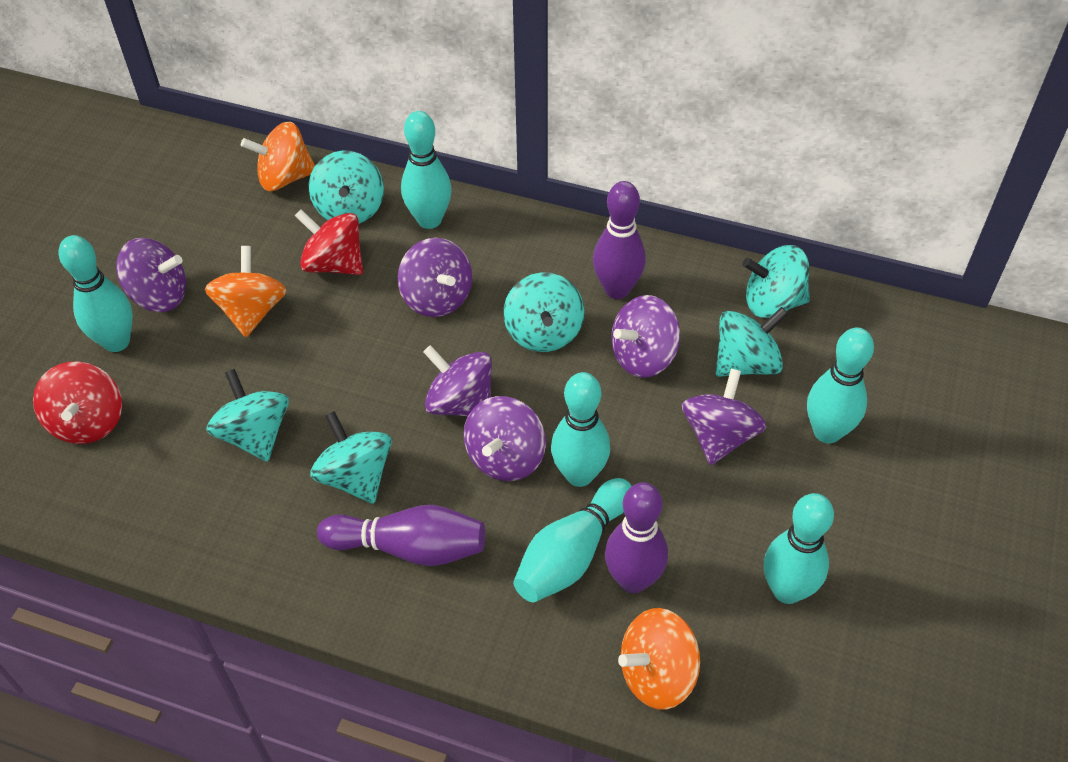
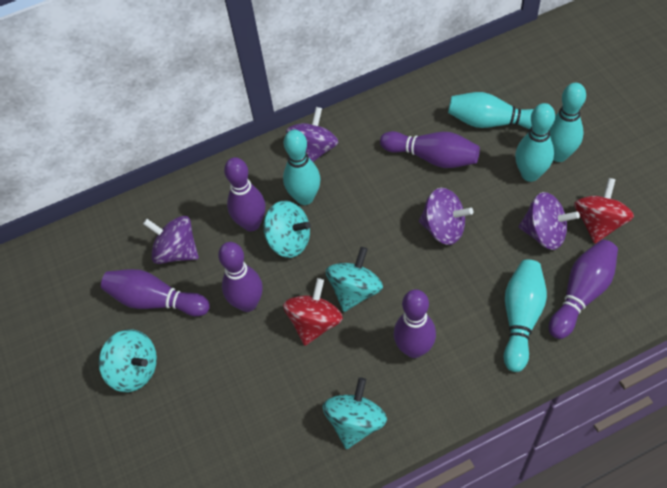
orange spinning top: [205,246,287,337] [241,122,315,191] [618,608,700,710] = 3 -> none = 0
purple bowling pin: [317,505,485,566] [593,181,646,299] [605,482,668,593] = 3 -> [101,269,210,316] [218,242,263,312] [224,157,265,231] [380,131,480,168] [394,289,436,358] [549,240,618,339] = 6
purple spinning top: [116,238,186,312] [398,238,472,317] [423,345,492,417] [463,396,546,481] [611,295,680,378] [682,369,767,465] = 6 -> [143,216,199,264] [286,107,339,162] [419,188,473,245] [519,192,580,250] = 4
turquoise bowling pin: [59,235,133,352] [401,111,451,229] [513,478,631,602] [551,372,610,487] [764,493,834,604] [807,327,874,443] = 6 -> [283,130,321,205] [448,92,534,129] [504,260,547,372] [515,103,555,182] [550,83,586,162] = 5
turquoise spinning top: [206,369,289,462] [309,151,384,224] [310,411,392,504] [503,272,584,352] [716,307,788,377] [743,245,810,318] = 6 -> [99,329,157,392] [264,200,311,258] [322,377,387,449] [326,247,383,312] = 4

